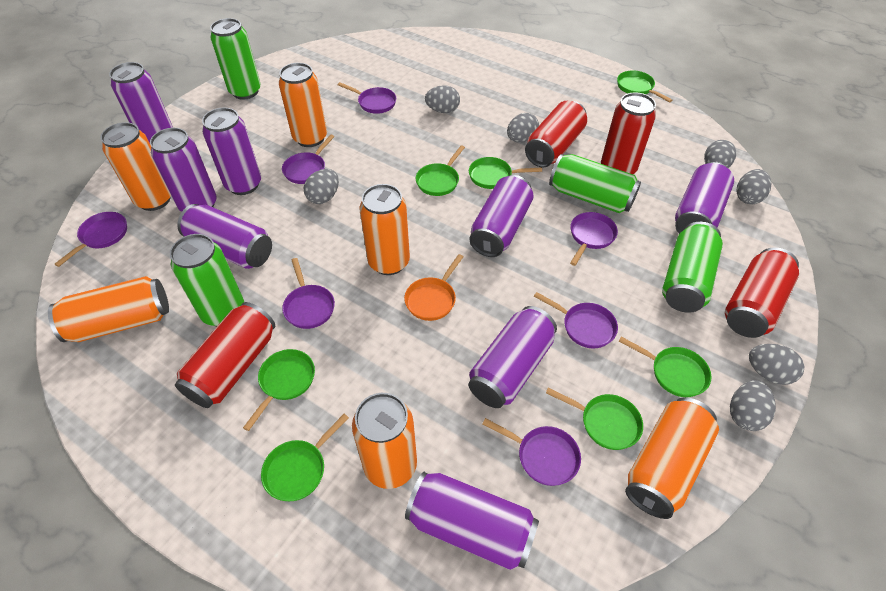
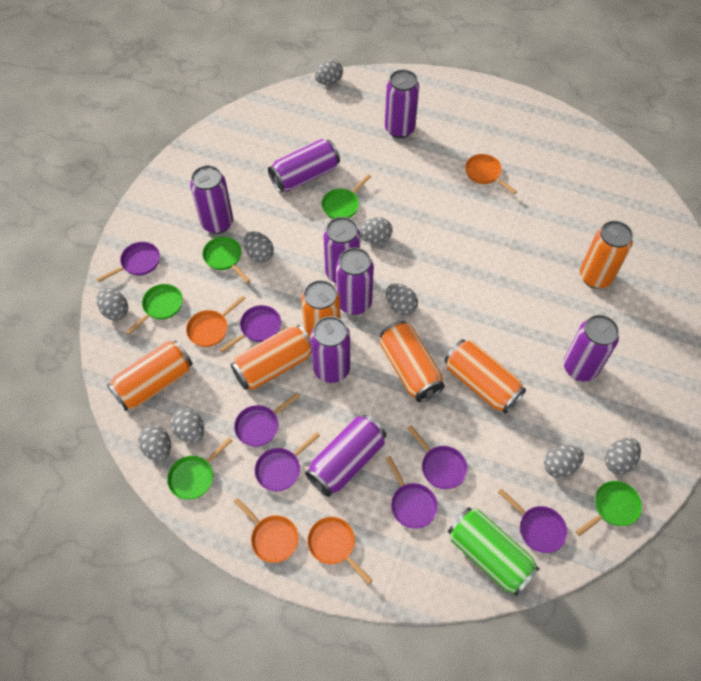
green can: [170,234,244,326] [210,18,261,99] [549,154,641,213] [662,222,723,313] = 4 -> [448,507,540,596] = 1
green pan: [243,349,315,431] [261,414,349,501] [416,145,465,196] [469,157,542,189] [546,388,643,450] [617,70,672,102] [618,337,711,397] = 7 -> [126,284,183,335] [167,438,232,500] [202,237,250,283] [321,174,371,219] [576,481,642,536] = 5
grey egg: [304,169,339,204] [425,85,460,113] [507,113,539,143] [704,140,736,168] [730,380,776,431] [736,169,771,204] [749,344,804,385] = 7 -> [97,288,128,320] [138,425,171,462] [171,408,204,443] [244,231,274,263] [315,60,343,85] [358,217,393,244] [386,283,418,316] [544,445,584,478] [605,438,641,474] = 9
orange pan: [404,254,463,321] = 1 -> [186,295,246,347] [234,498,299,563] [307,517,373,585] [465,154,517,194] = 4
red can: [175,302,275,408] [525,101,587,167] [601,92,656,174] [725,248,799,338] = 4 -> none = 0

